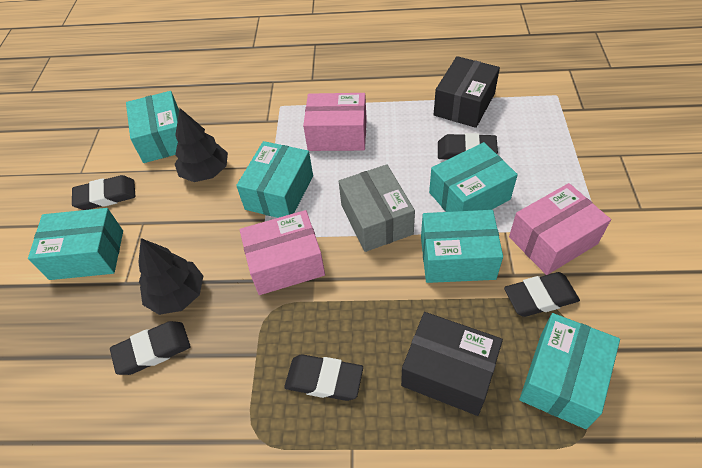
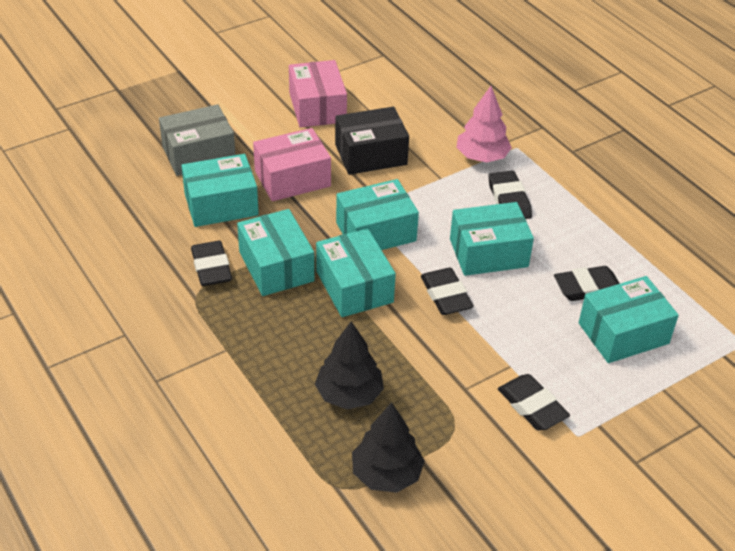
black box: [401,312,503,416] [434,56,500,128] = 2 -> [335,107,409,175] = 1
pink box: [240,210,325,295] [303,93,367,151] [509,183,611,275] = 3 -> [253,128,331,201] [289,60,347,128] = 2
pink tree: none = 0 -> [456,86,512,162] = 1

